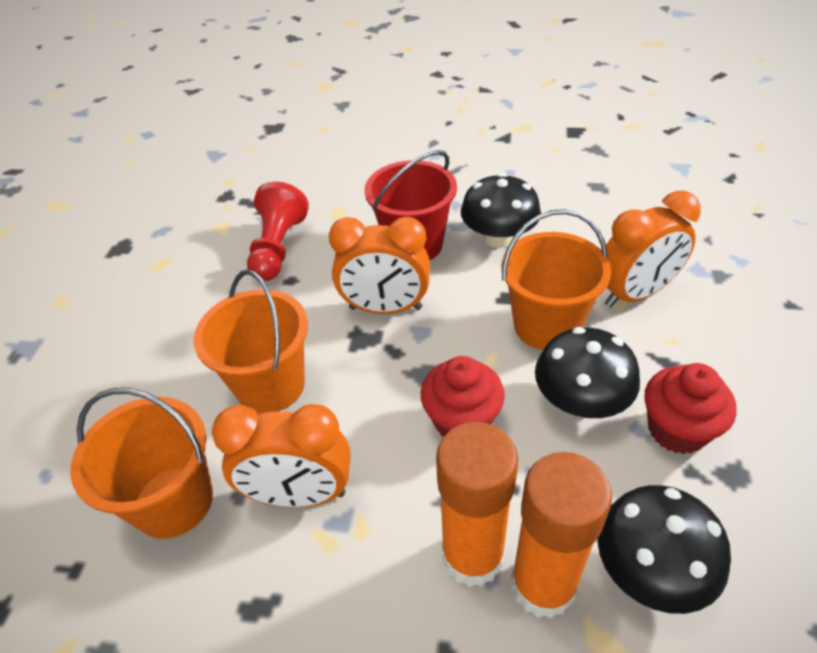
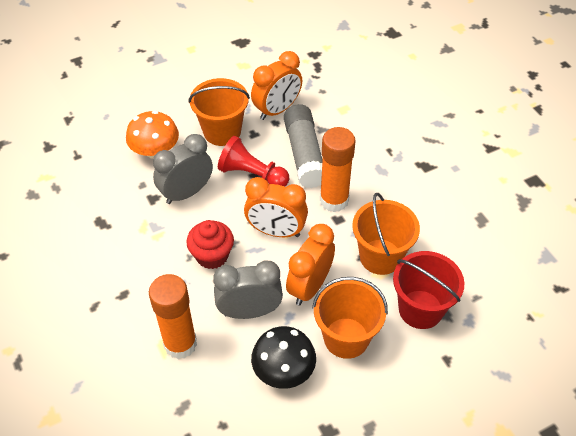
black mushroom: [461,173,541,248] [535,327,640,418] [597,485,731,614] = 3 -> [251,326,316,389] = 1
grey clock: none = 0 -> [153,134,213,204] [213,261,283,319] = 2
grey glue stick: none = 0 -> [284,104,323,188] = 1
orange mushroom: none = 0 -> [126,111,179,159] = 1
red cupcake: [421,356,505,437] [644,363,737,454] = 2 -> [186,220,234,269] = 1

